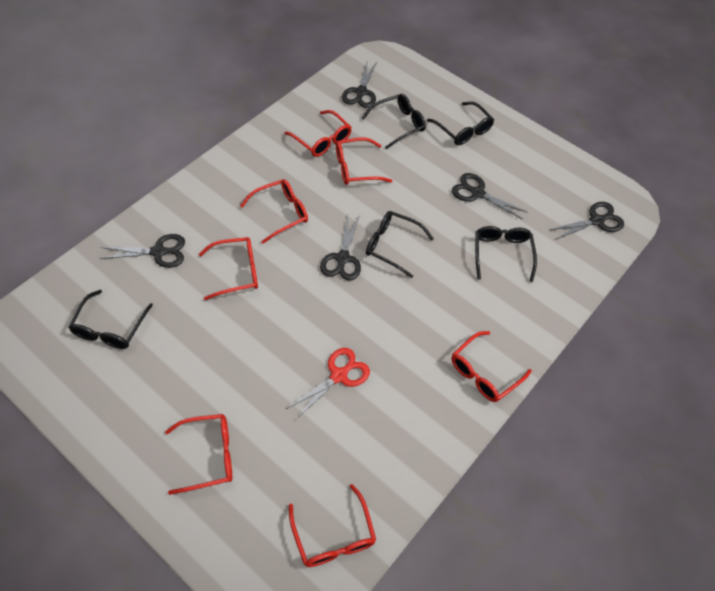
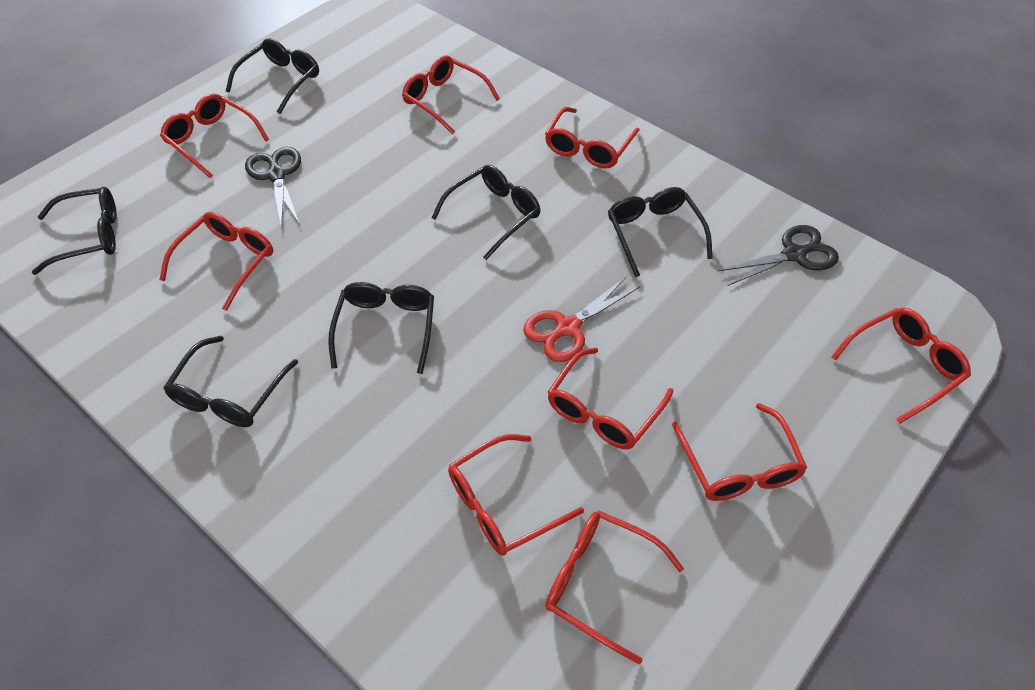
black glasses: [68,290,153,349] [362,94,426,149] [366,211,434,278] [427,102,494,145] [475,226,537,282] = 5 -> [32,187,117,275] [163,336,298,427] [226,38,319,114] [328,282,434,374] [431,165,541,260] [608,187,713,277] = 6
black scissors: [99,234,185,268] [320,215,361,280] [342,62,377,108] [452,173,528,219] [549,202,624,240] = 5 -> [245,147,301,229] [717,225,839,286] = 2
red glasses: [165,414,232,495] [199,237,258,300] [240,179,308,244] [284,110,352,157] [289,484,376,567] [336,138,392,185] [452,331,532,402] = 7 -> [159,212,273,311] [160,94,269,178] [402,55,500,135] [448,434,584,556] [545,107,640,168] [545,511,684,664] [548,347,673,449] [672,403,807,501] [831,308,971,424] = 9

